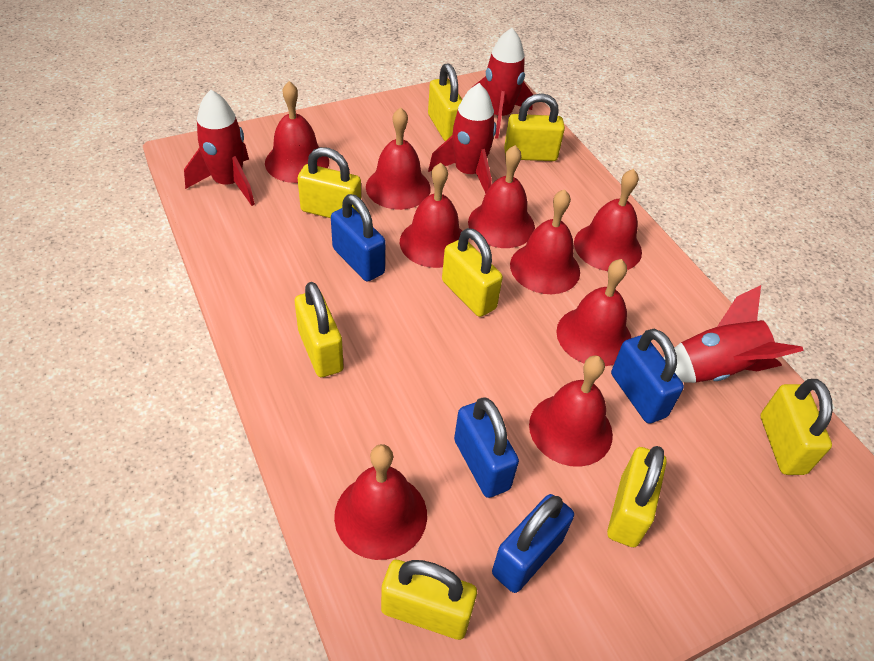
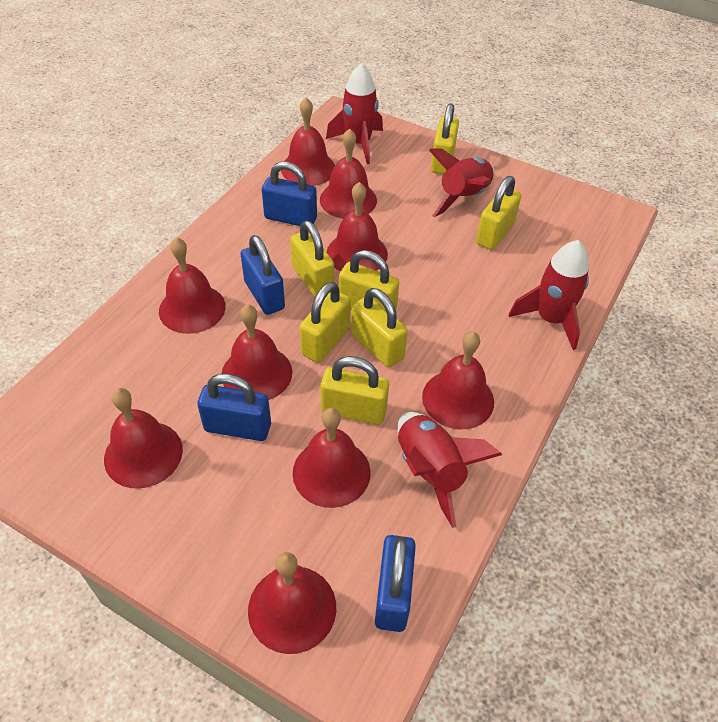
yellow padlock: [295,282,344,377] [298,147,361,218] [381,560,477,640] [428,63,463,141] [442,228,503,317] [504,94,565,161] [607,446,667,547] [760,379,833,475] = 8 -> [290,220,334,297] [300,282,351,363] [321,356,389,425] [339,250,399,310] [351,288,408,367] [431,103,459,174] [476,176,521,250] = 7

